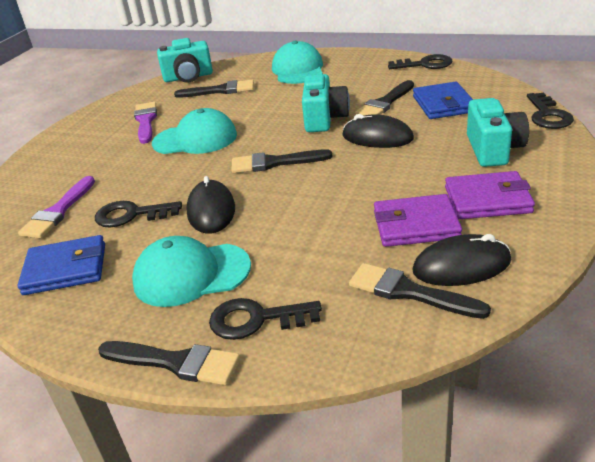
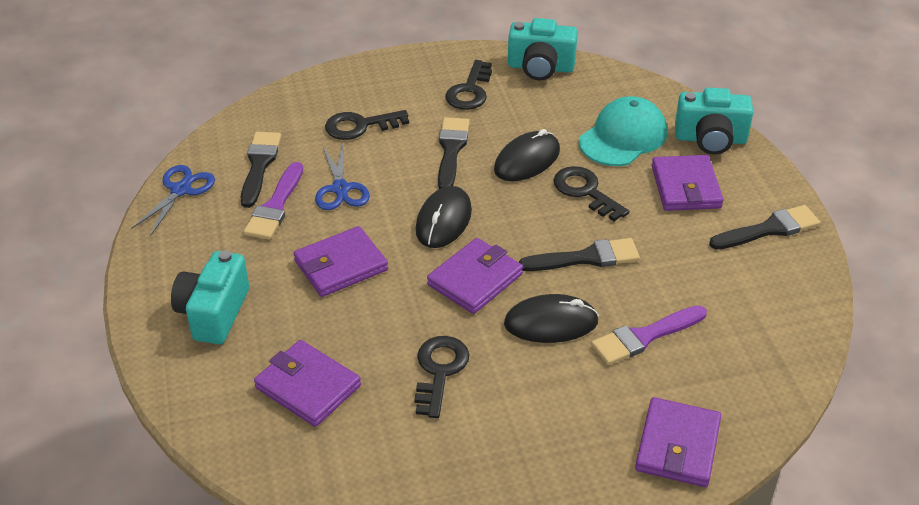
black brush: [98,341,240,385] [174,80,254,98] [232,149,333,173] [349,263,491,319] [355,80,414,116] = 5 -> [241,132,281,208] [438,117,470,189] [519,238,640,271] [709,205,820,250] = 4
blue scissors: none = 0 -> [131,165,215,236] [315,143,370,210] = 2
blue wallet: [17,235,105,295] [413,82,473,119] = 2 -> none = 0
purple wallet: [374,194,462,247] [445,171,535,219] = 2 -> [254,340,361,427] [293,226,388,297] [427,238,523,314] [635,397,721,487] [652,155,723,211] = 5
turquoise cap: [132,236,251,307] [152,108,237,154] [272,41,323,84] = 3 -> [579,96,667,166] = 1

